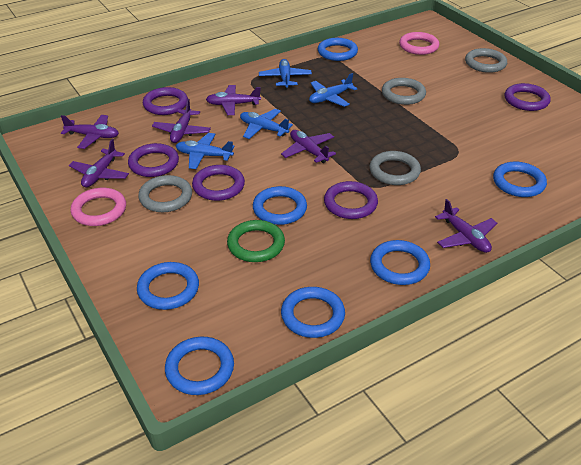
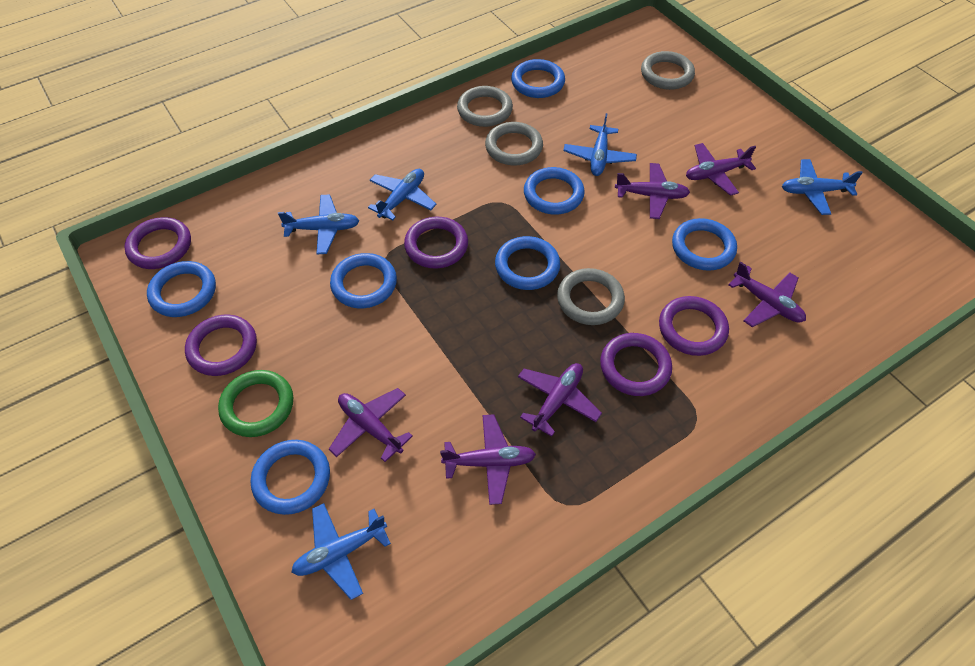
blue plane: [176,133,235,169] [240,109,293,139] [259,59,312,90] [309,73,357,107] = 4 -> [278,194,359,254] [292,503,391,600] [368,169,437,220] [563,113,637,176] [782,159,863,215] = 5
pink ring: [71,188,126,226] [399,32,439,55] = 2 -> none = 0

